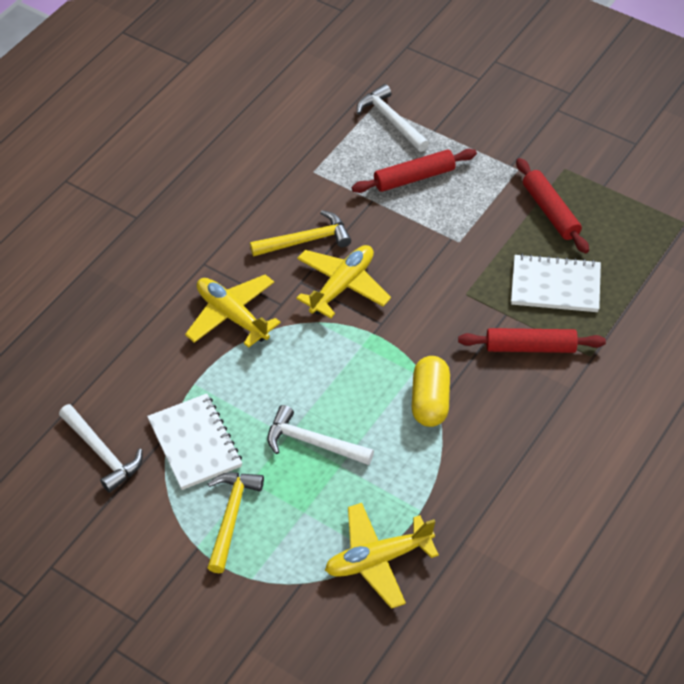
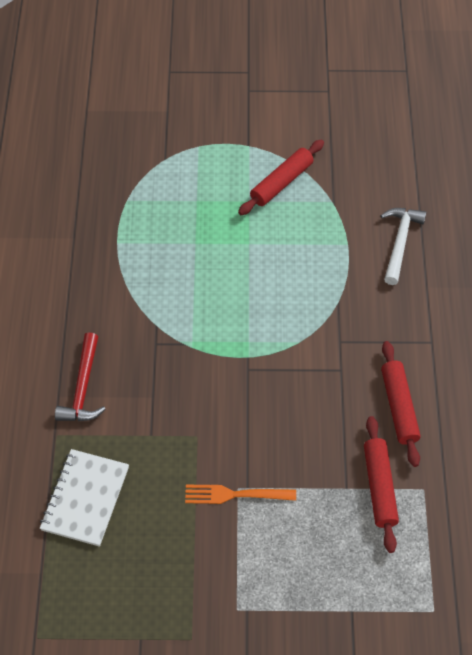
orange fork: none = 0 -> [185,485,296,504] = 1
red hammer: none = 0 -> [55,332,105,421] = 1
white hammer: [59,404,143,493] [267,405,374,465] [357,84,429,152] = 3 -> [380,208,426,285] = 1
white notebook: [147,393,242,490] [511,254,601,312] = 2 -> [40,449,129,547] = 1
yellow capsule: [412,356,450,427] = 1 -> none = 0
yellow hammer: [207,473,264,573] [250,210,351,257] = 2 -> none = 0
yellow plane: [185,274,281,348] [296,245,391,318] [325,503,439,609] = 3 -> none = 0

